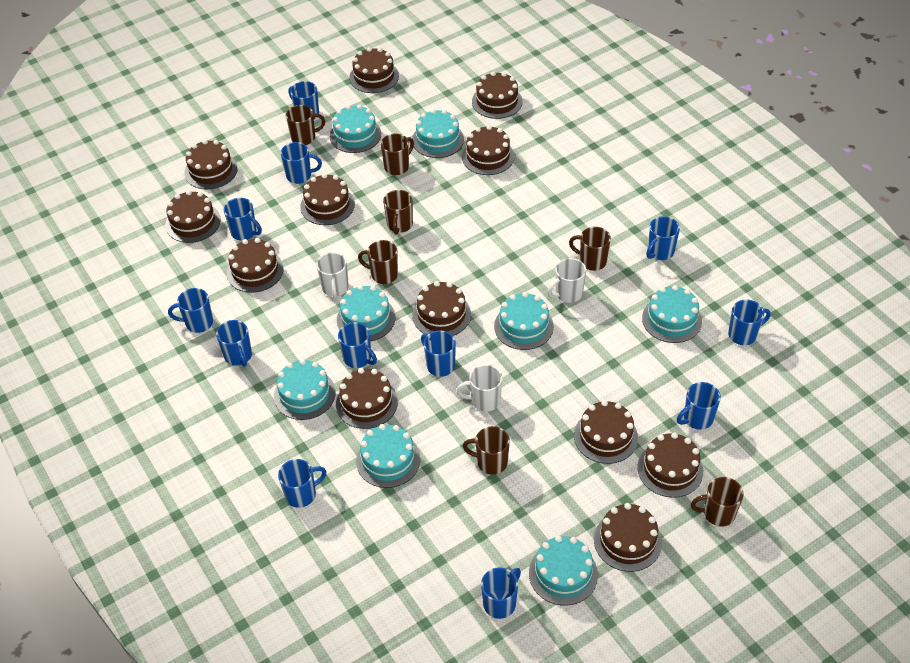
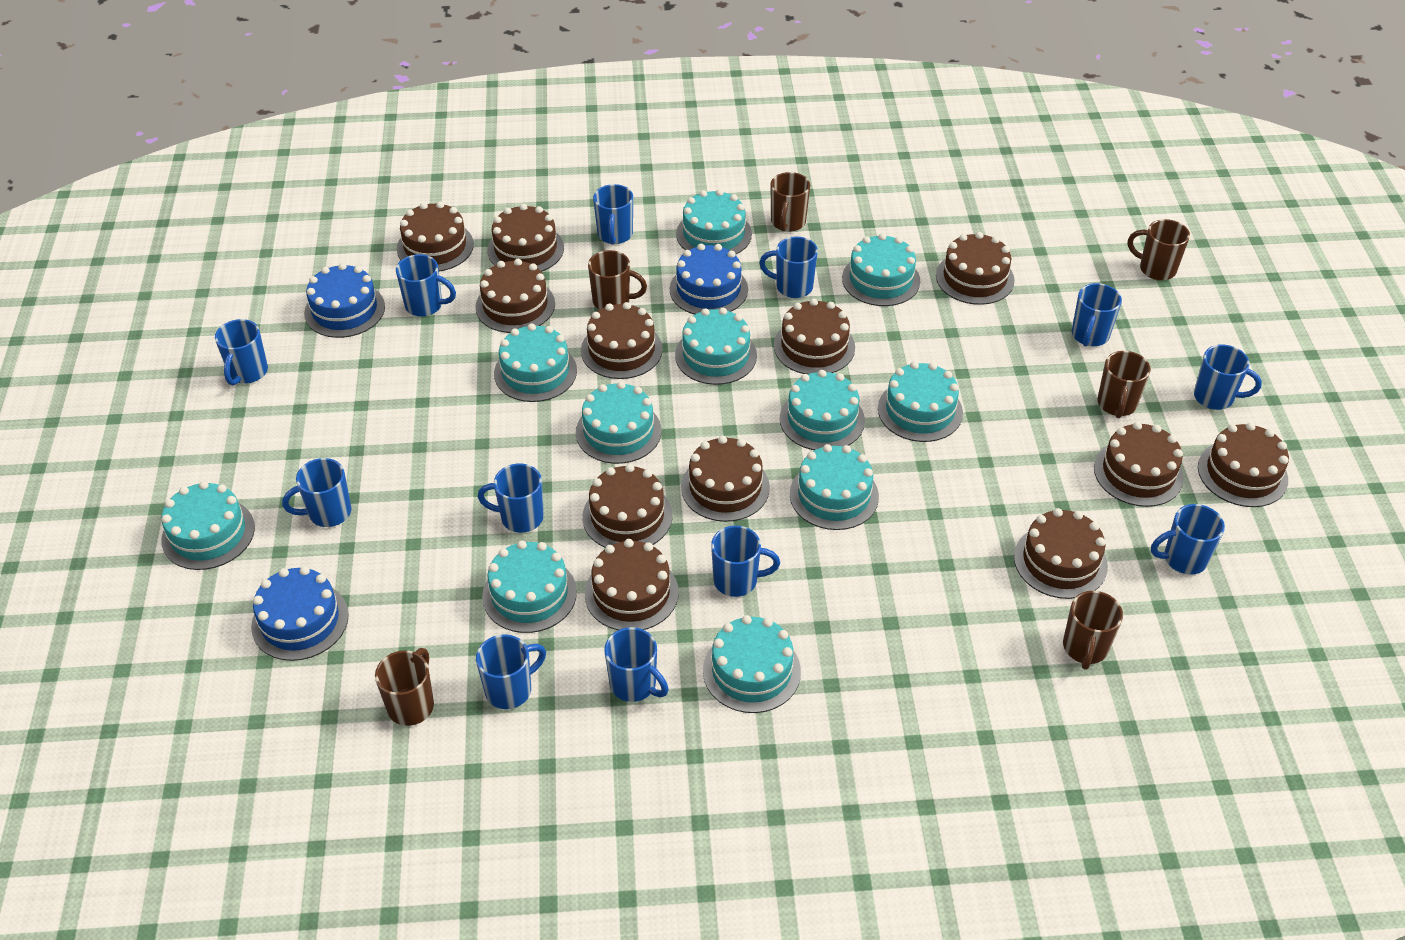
blue cake: none = 0 -> [251,566,349,661] [304,263,385,338] [670,244,748,314] = 3
brown mug: [286,105,325,145] [358,240,398,284] [381,134,414,175] [383,190,413,234] [463,426,510,475] [569,227,611,271] [691,477,744,527] = 7 -> [375,648,434,726] [588,250,647,310] [770,172,810,232] [1063,591,1123,670] [1097,351,1151,418] [1128,219,1190,280] = 6
turquoise cake: [274,359,336,420] [330,105,381,153] [337,285,395,341] [356,424,420,488] [412,109,464,158] [494,292,554,350] [529,536,598,605] [642,285,702,343] = 8 -> [161,481,255,570] [482,540,577,633] [494,323,577,402] [576,381,661,464] [675,308,757,385] [676,189,752,254] [703,615,801,713] [780,370,865,450] [790,444,879,530] [842,233,920,306] [878,361,963,442] = 11
white mug: [316,252,349,299] [456,365,502,412] [547,258,586,303] = 3 -> none = 0

